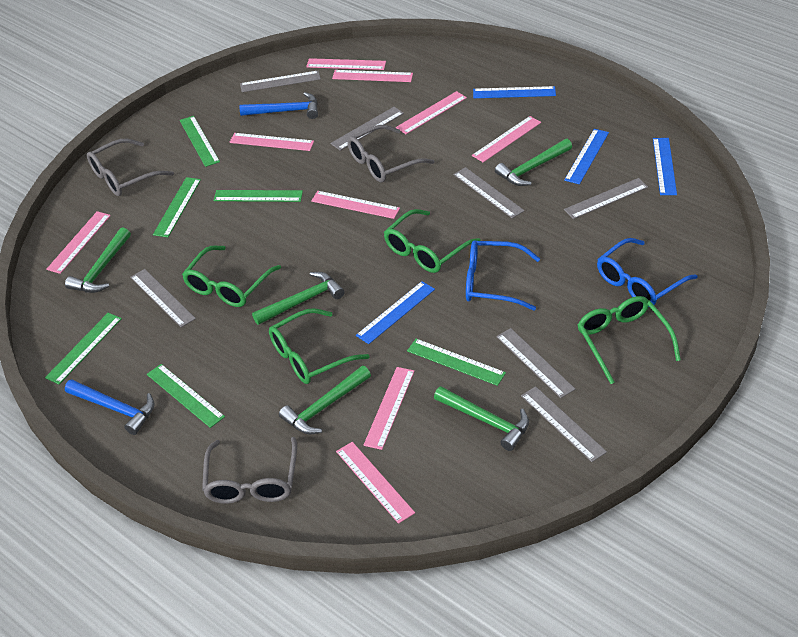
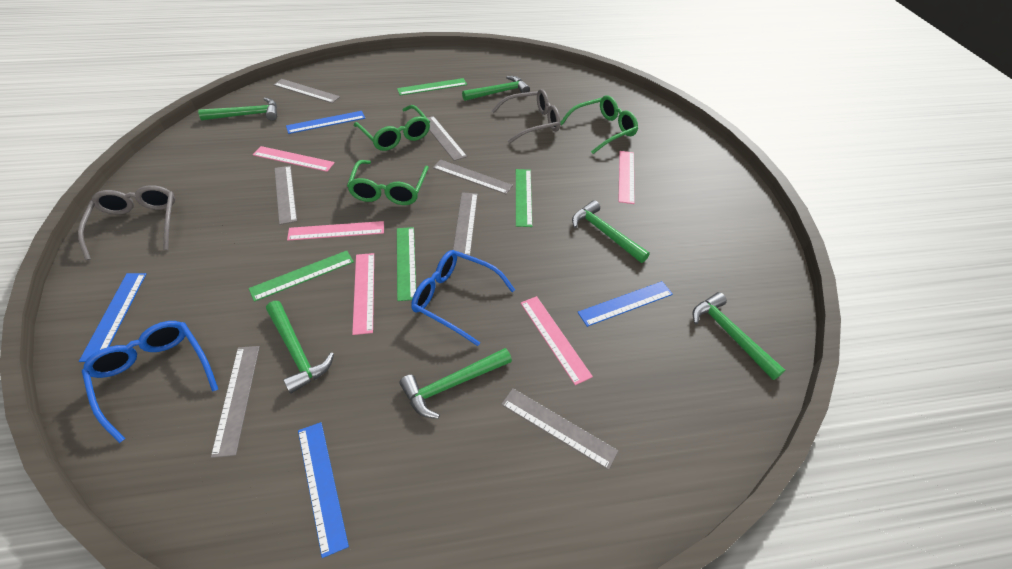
blue hammer: [65,379,155,435] [240,92,318,119] = 2 -> none = 0
green glasses: [182,246,281,307] [269,308,370,384] [384,209,481,273] [578,296,681,384] = 4 -> [347,160,429,205] [354,105,430,151] [560,95,638,154] = 3
green hammer: [65,227,131,293] [252,272,345,325] [279,366,371,434] [434,386,529,451] [495,139,572,186] = 5 -> [198,98,277,121] [266,301,334,394] [400,348,512,419] [462,76,530,101] [572,200,650,263] [692,292,785,380] = 6
green ruler: [45,313,122,384] [147,364,225,428] [153,177,201,237] [180,116,220,167] [214,190,303,202] [407,339,506,386] = 6 -> [249,251,354,302] [397,78,467,96] [397,227,416,301] [516,169,532,227] = 4
grey glasses: [87,139,174,196] [202,437,297,504] [347,125,435,182] = 3 -> [78,185,175,260] [491,89,560,144] = 2
pink ruler: [46,211,111,274] [230,133,314,151] [306,58,386,70] [311,191,400,219] [332,70,413,82] [336,442,415,524] [364,367,414,450] [396,91,467,134] [472,116,541,162] = 9 -> [253,146,335,172] [287,221,384,241] [352,253,374,335] [521,296,593,385] [618,151,634,204] = 5

